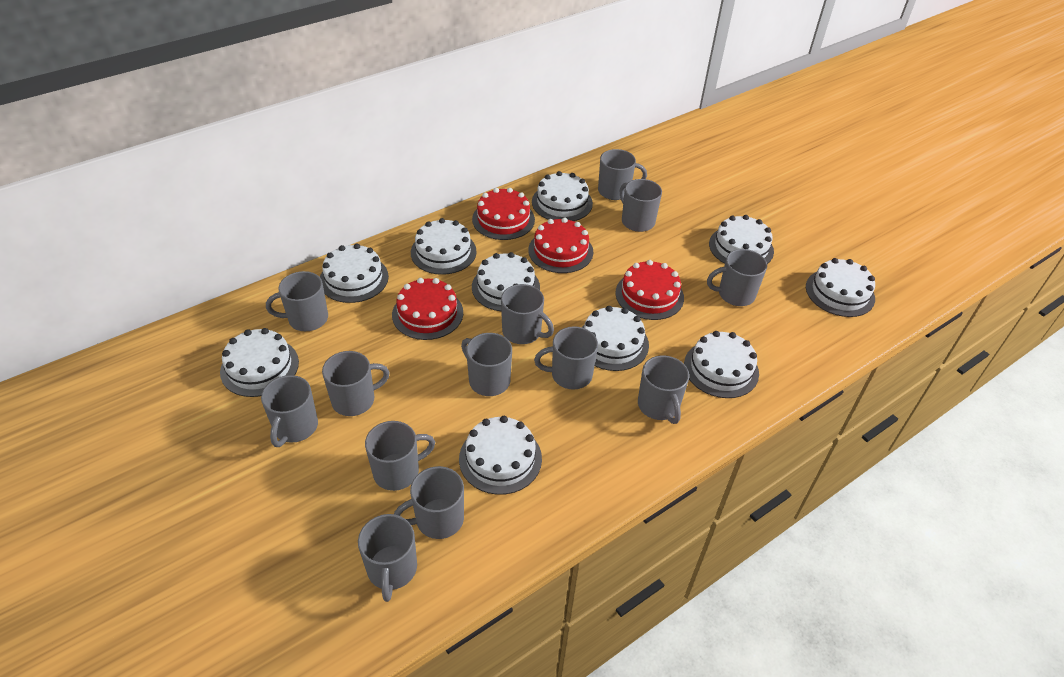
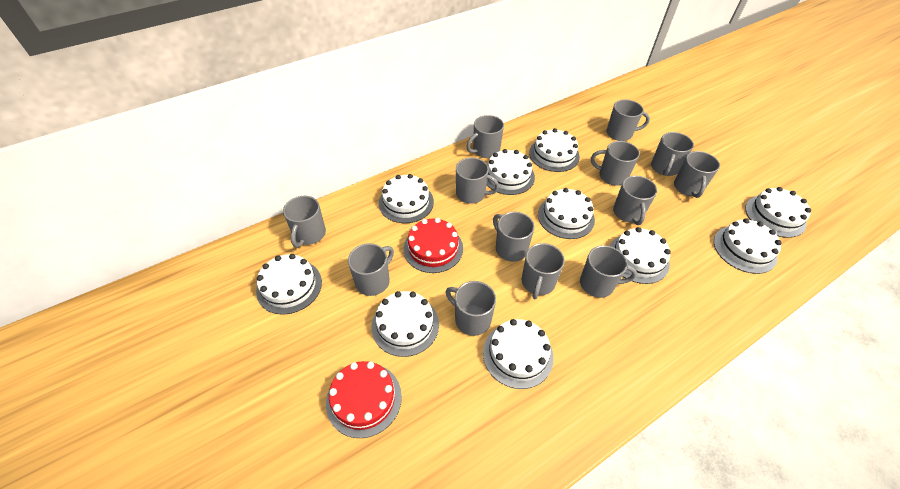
red cake: [392,278,463,340] [472,188,535,240] [528,217,593,273] [615,260,684,320] = 4 -> [326,361,402,438] [404,218,463,273] = 2

